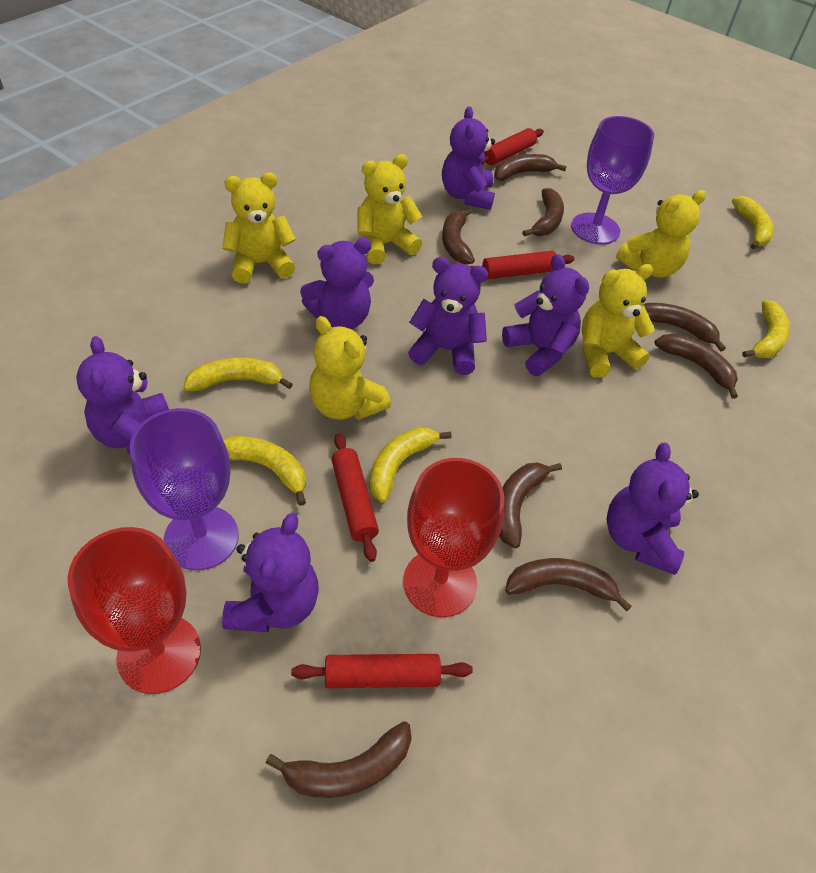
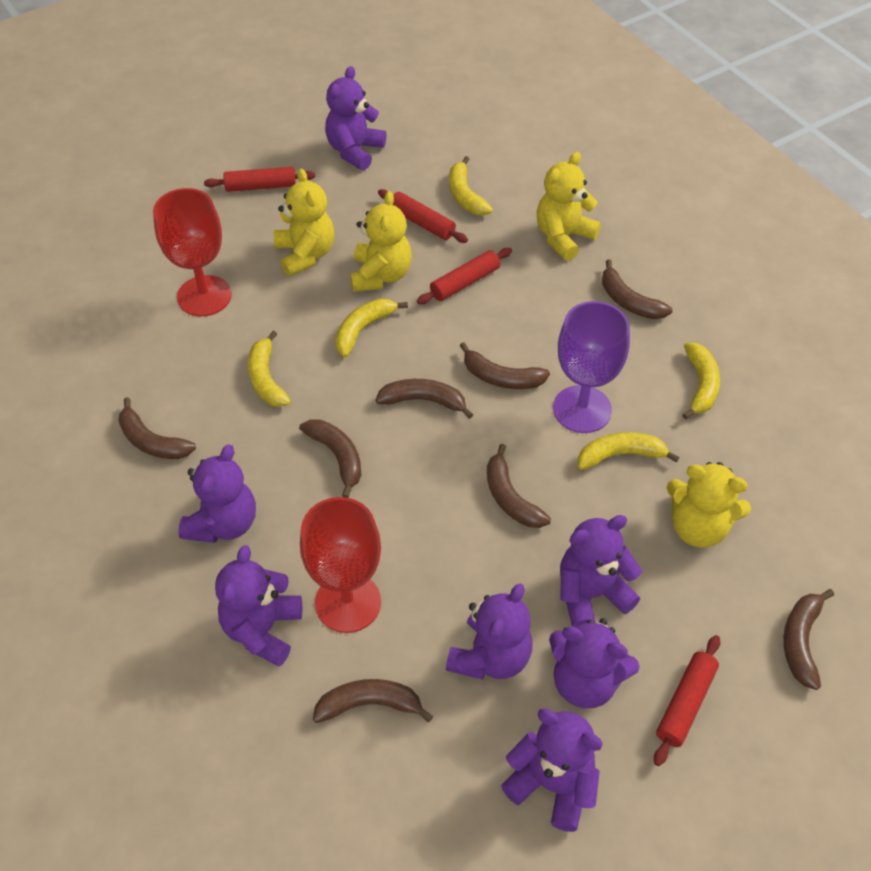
purple goblet: [130,408,239,570] [571,116,654,245] = 2 -> [553,301,630,433] = 1
yellow teddy bear: [222,172,296,284] [309,316,391,420] [357,154,422,264] [582,264,655,378] [616,190,706,278] = 5 -> [274,168,335,277] [350,191,412,292] [537,152,601,261] [666,462,751,548] = 4

